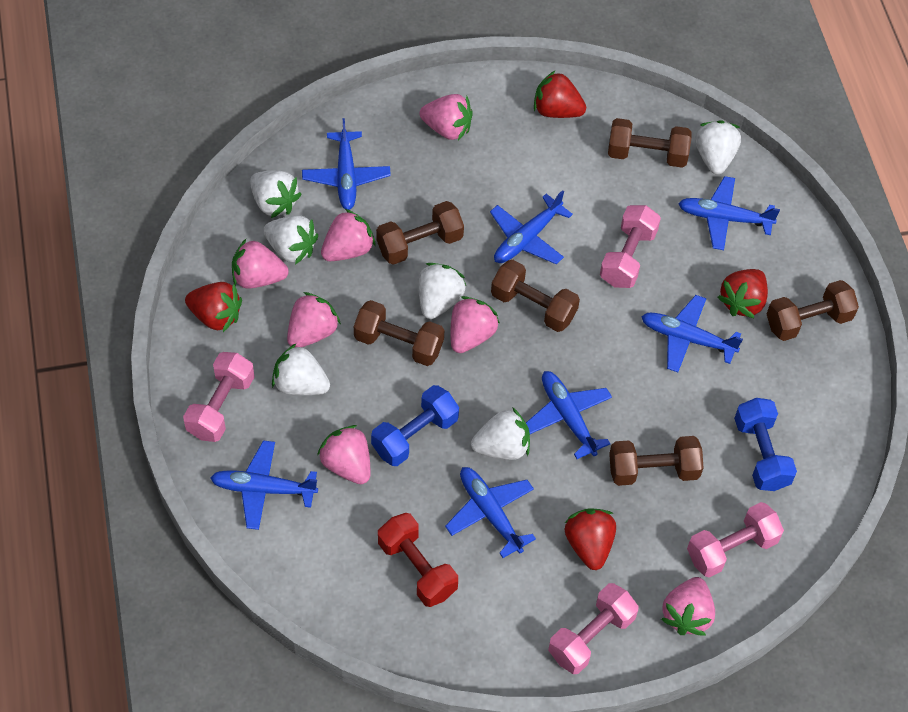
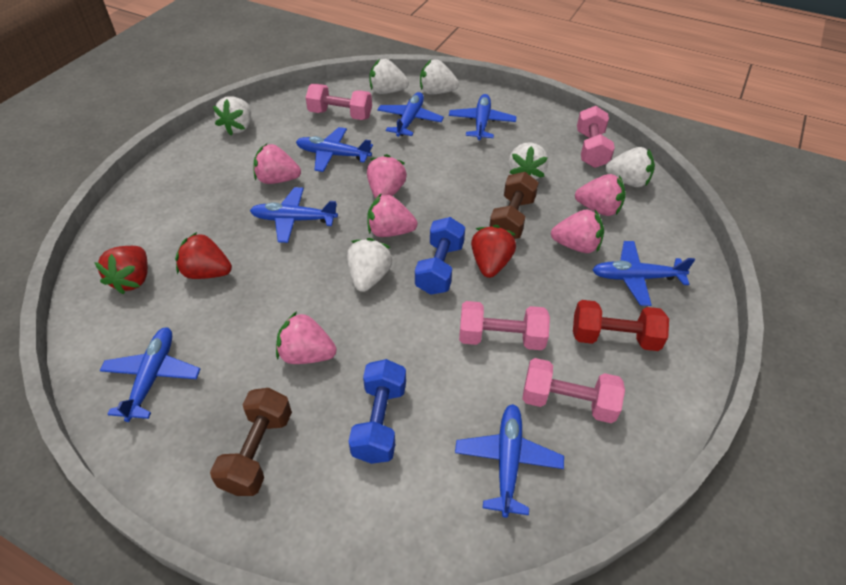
brown dumbbell: [354,300,444,366] [376,201,464,265] [491,260,580,332] [608,118,691,168] [609,436,704,486] [767,280,859,341] = 6 -> [210,388,292,496] [489,172,539,239] = 2
pink strawberry: [232,239,289,289] [287,292,341,348] [317,425,370,484] [321,209,376,261] [420,94,473,141] [450,296,500,353] [661,577,715,635] = 7 -> [253,144,301,184] [276,311,337,364] [367,154,407,199] [367,193,418,237] [551,210,604,253] [575,174,626,216] = 6
red strawberry: [185,282,242,332] [534,71,586,118] [565,508,616,570] [717,269,768,318] = 4 -> [94,246,148,294] [175,232,232,279] [471,225,516,278] = 3

